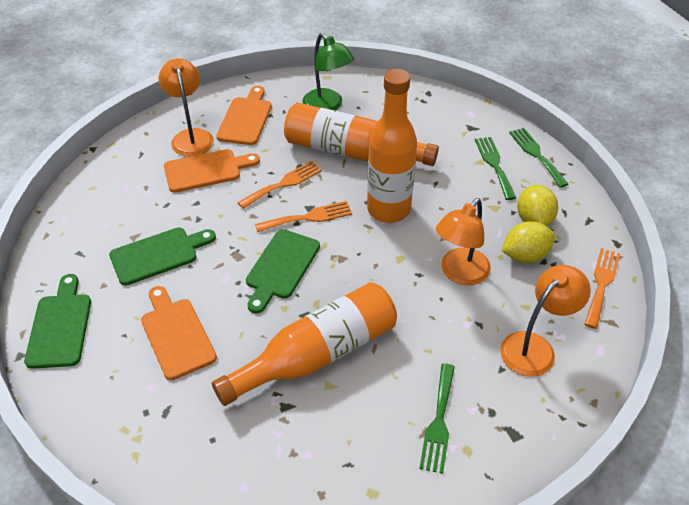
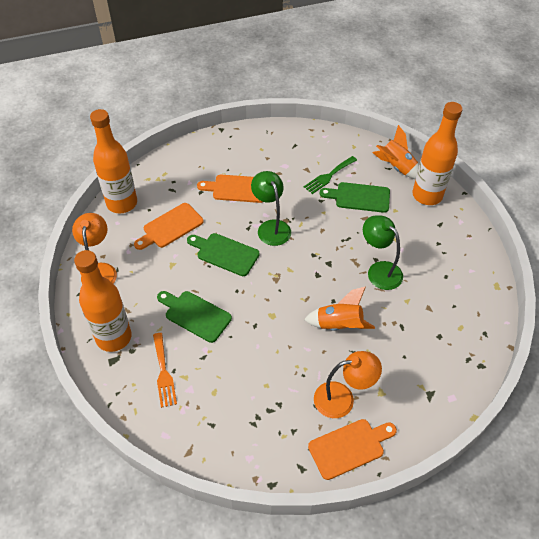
green fork: [419,364,455,474] [475,137,516,200] [509,128,569,188] = 3 -> [304,156,357,194] = 1
green lamp: [303,33,354,111] = 1 -> [251,171,291,246] [363,215,403,290] = 2
orange fork: [237,161,322,209] [255,201,352,232] [584,248,620,329] = 3 -> [153,333,177,408] = 1
orange lamp: [158,58,214,157] [436,198,491,285] [500,265,591,377] = 3 -> [72,213,117,285] [314,351,382,418] = 2
orange rocket: none = 0 -> [304,286,375,330] [372,125,419,179] = 2
yellow lemon: [502,221,555,263] [517,185,558,226] = 2 -> none = 0

